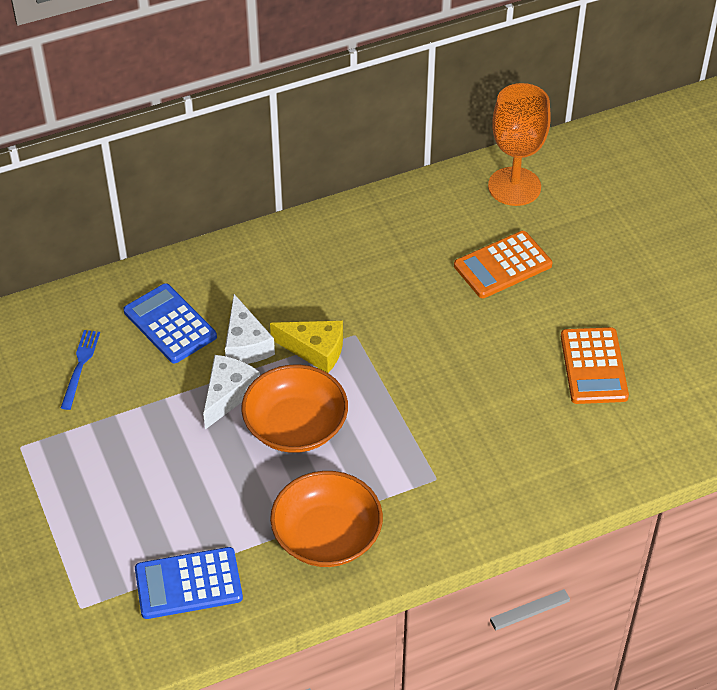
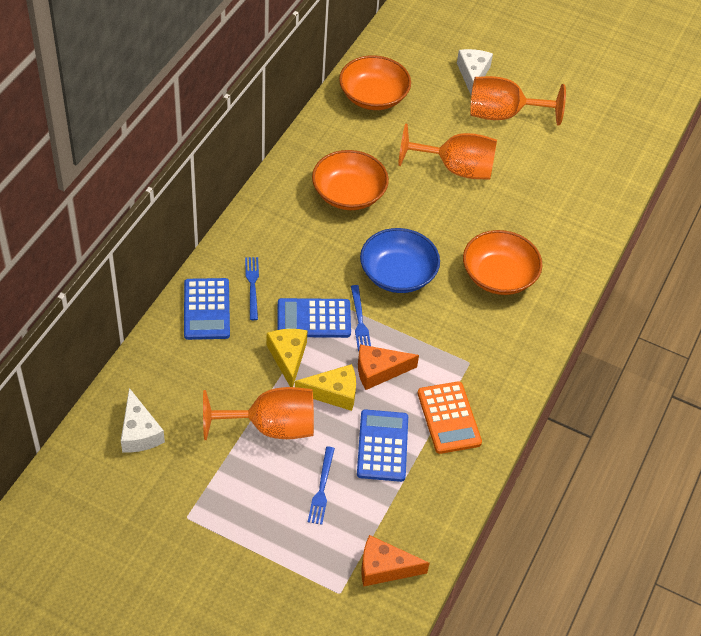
blue bowl: none = 0 -> [360,228,440,293] = 1
blue calculator: [123,283,217,363] [135,547,243,619] = 2 -> [184,278,230,340] [278,298,351,338] [357,409,408,482] = 3
blue fork: [61,330,100,410] = 1 -> [245,257,259,320] [308,446,335,525] [351,285,371,351] = 3
orange bowl: [241,365,348,453] [270,471,383,567] = 2 -> [312,150,389,210] [339,55,411,110] [463,230,542,295] = 3
orange calculator: [454,231,553,298] [561,327,629,404] = 2 -> [418,382,482,454] = 1
orange cheese: none = 0 -> [358,344,419,390] [361,535,430,587] = 2
orange goblet: [488,83,551,206] = 1 -> [203,387,314,440] [398,124,497,180] [470,76,566,126] = 3
yellow cheese: [270,321,343,373] = 1 -> [266,329,308,387] [295,364,356,411] = 2

